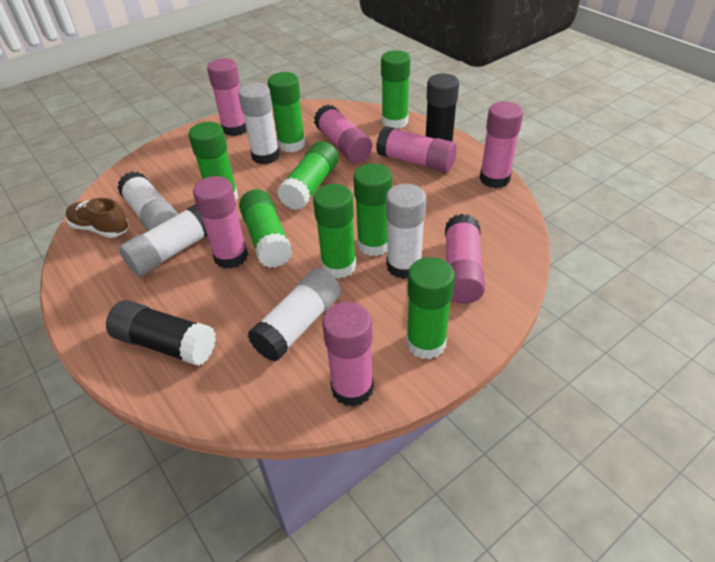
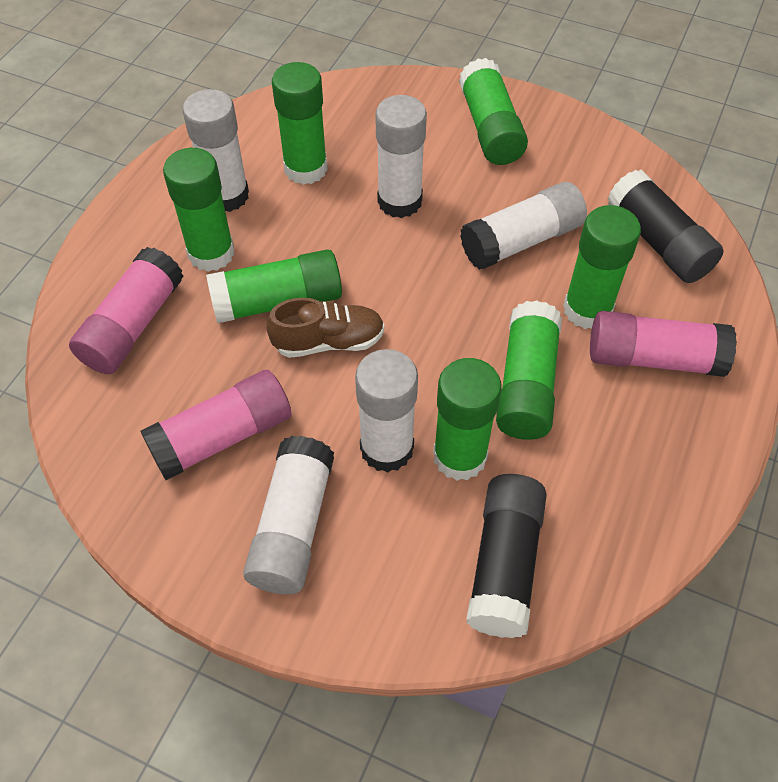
green glue stick: [189,122,238,200] [239,189,293,268] [268,72,306,153] [277,141,339,210] [313,184,356,279] [353,163,392,256] [381,50,410,129] [406,257,455,359] = 8 -> [163,148,235,272] [206,249,342,323] [272,62,328,185] [433,358,502,481] [459,58,528,165] [496,300,562,440] [563,205,641,329] = 7
pink glue stick: [193,176,248,269] [207,58,247,136] [314,105,372,163] [322,302,374,407] [376,126,457,173] [445,214,485,304] [479,101,523,188] = 7 -> [69,247,184,374] [141,370,291,480] [590,311,737,377] = 3

